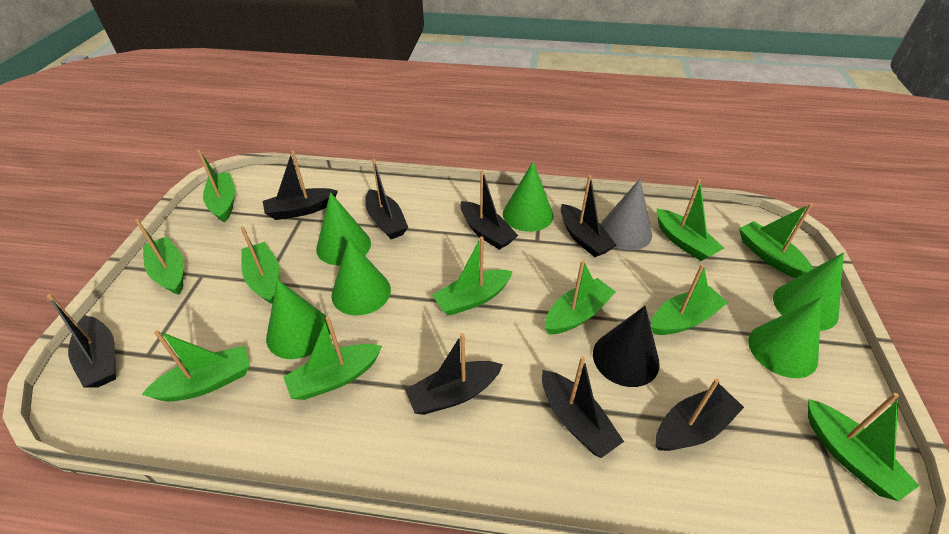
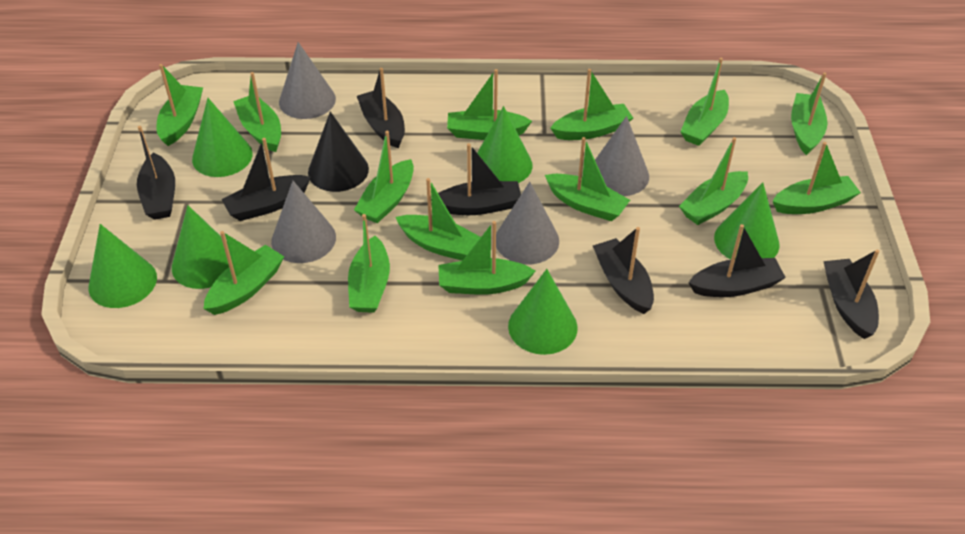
black boat: [47,294,116,388] [263,151,338,220] [365,159,408,239] [405,333,503,415] [460,170,518,250] [542,356,624,458] [561,175,617,257] [656,378,744,451] = 8 -> [137,126,175,220] [221,138,311,221] [357,68,405,149] [438,143,521,215] [593,227,654,314] [688,224,786,297] [823,250,879,339] = 7
green boat: [135,219,184,295] [141,330,250,402] [197,150,235,223] [241,226,280,304] [283,316,382,400] [432,236,513,316] [545,260,616,335] [651,264,728,335] [657,179,724,261] [739,203,813,278] [808,393,919,501] = 11 -> [157,64,203,146] [203,231,285,315] [233,72,281,152] [348,214,390,313] [354,130,414,223] [396,178,481,261] [438,221,536,295] [447,69,532,140] [545,137,630,221] [551,69,633,140] [679,137,748,225] [680,58,729,146] [773,142,861,214] [791,72,828,155] = 14
grey cone: [600,179,652,250] = 1 -> [271,181,336,263] [279,42,336,119] [496,182,559,264] [595,116,649,196] = 4

